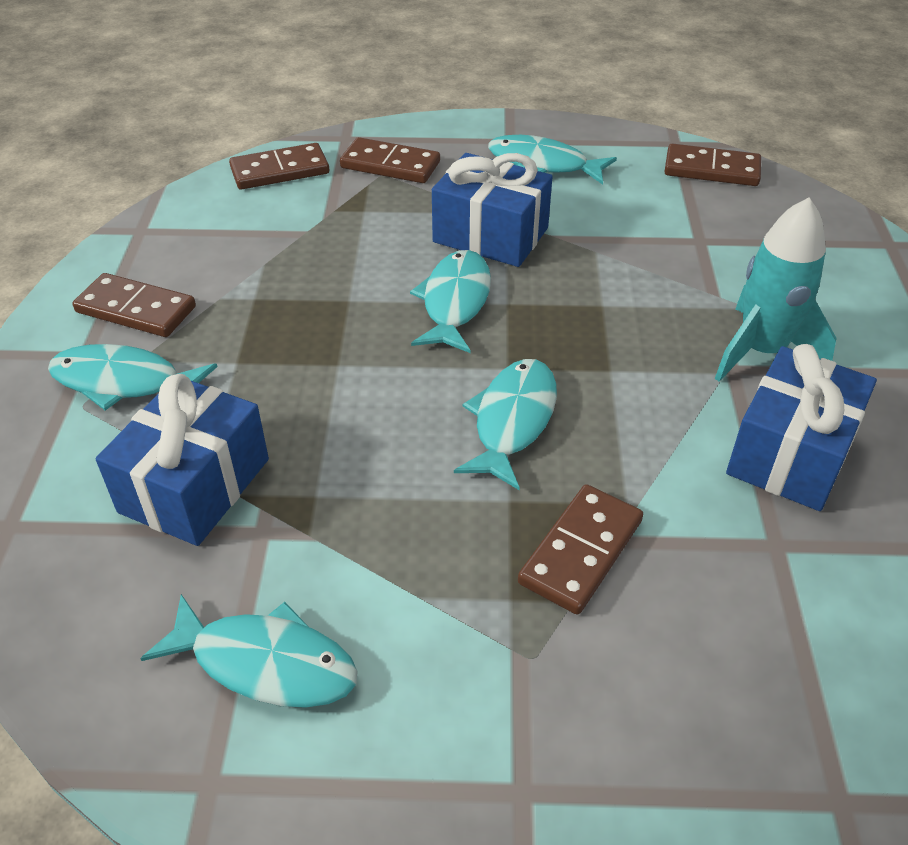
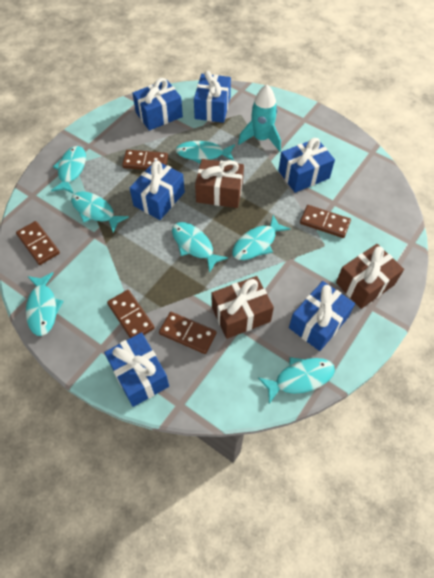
blue gift: [96,374,269,546] [432,153,553,267] [726,344,877,511] = 3 -> [104,332,169,407] [130,160,185,220] [132,78,183,131] [194,71,231,123] [278,138,335,193] [289,281,355,351] = 6
brown gift: none = 0 -> [195,159,244,208] [211,276,274,339] [336,244,404,309] = 3
turquoise fish: [48,344,218,410] [140,594,358,708] [410,250,491,353] [454,359,557,490] [488,135,617,185] = 5 -> [26,272,63,336] [51,146,86,194] [71,191,129,233] [172,222,228,273] [175,141,235,163] [232,215,290,260] [258,357,335,404] = 7

